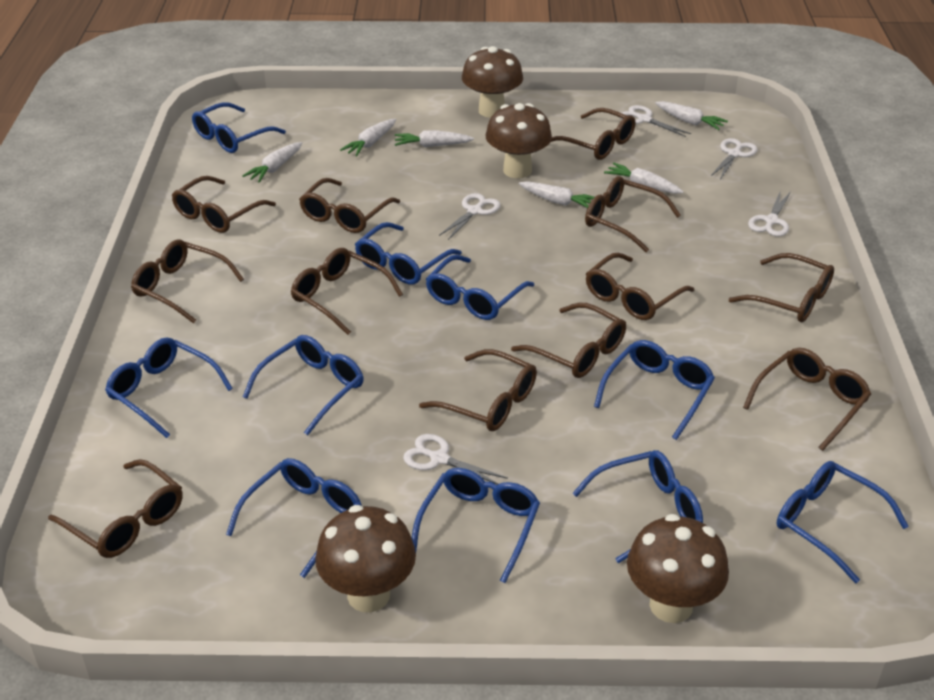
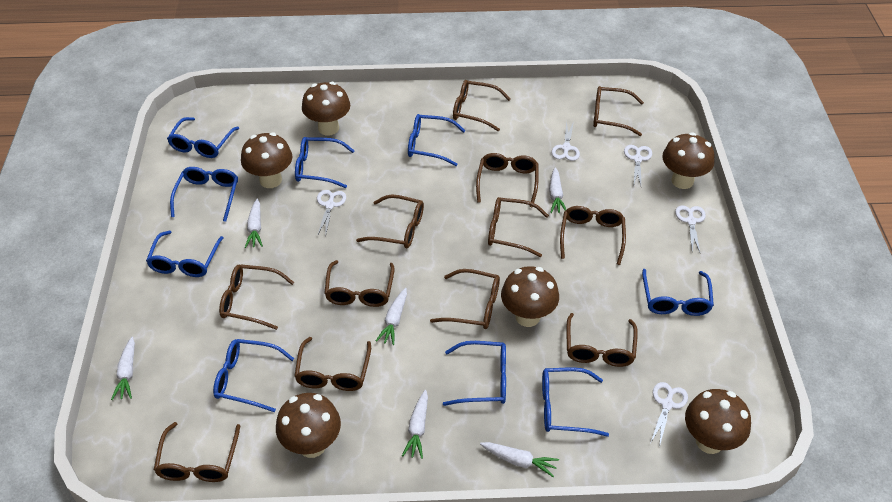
blue glasses: [105,337,233,438] [192,102,286,153] [226,458,362,578] [243,335,363,435] [355,222,462,285] [412,468,540,583] [426,255,534,320] [573,450,703,563] [594,340,715,440] [777,461,909,583] = 10 -> [146,231,223,277] [167,117,239,158] [170,167,238,222] [213,339,294,412] [295,137,355,188] [408,114,466,166] [443,341,506,406] [542,368,609,437] [642,269,714,316] = 9
brown mushroom: [315,505,416,612] [462,46,523,118] [486,103,552,178] [627,514,729,623] = 4 -> [241,132,293,188] [276,393,341,458] [302,82,350,136] [501,266,559,327] [662,132,714,189] [685,389,751,454] = 6

